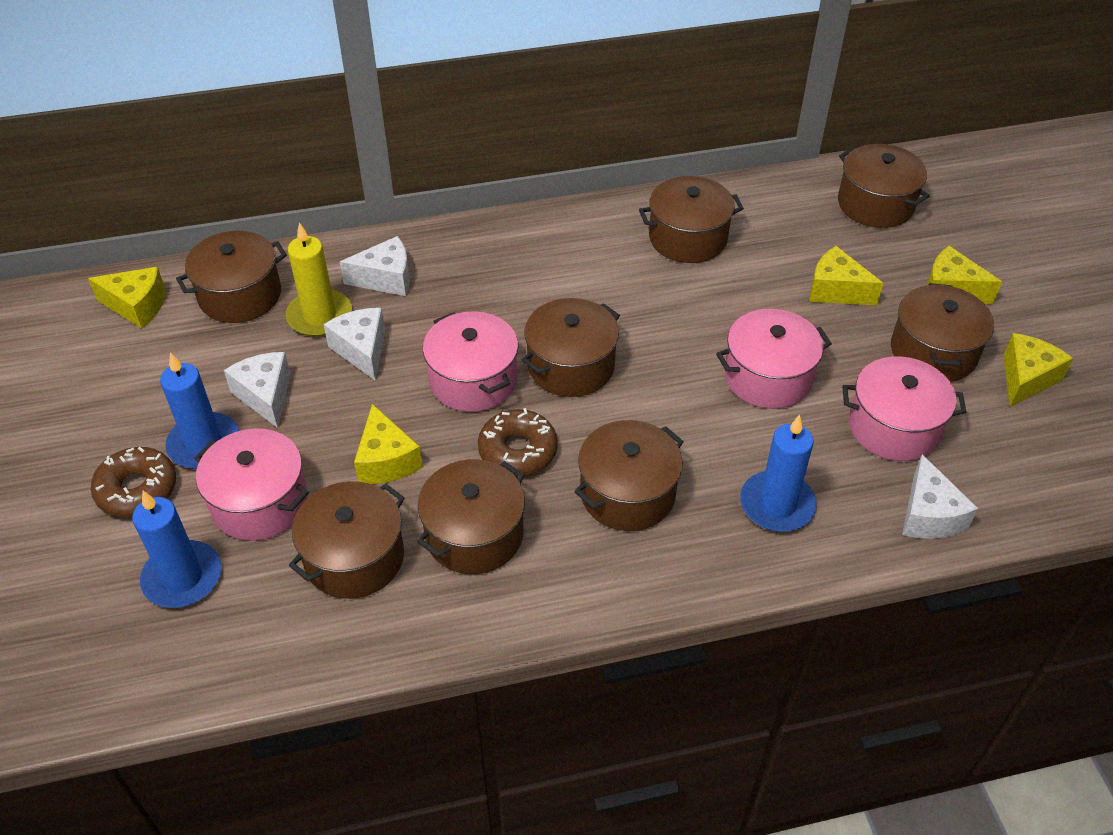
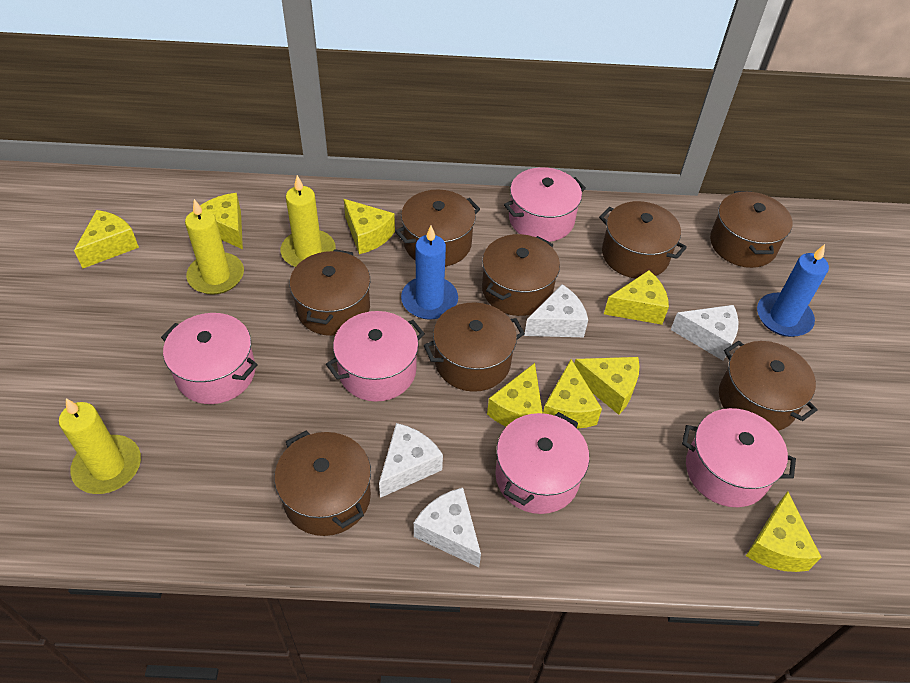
blue candle: [132,491,221,608] [160,352,239,469] [740,415,817,532] = 3 -> [401,226,458,320] [757,244,829,337] = 2
brown donut: [91,447,176,517] [478,408,558,476] = 2 -> none = 0
pink pot: [194,428,309,540] [423,311,518,412] [716,309,832,409] [842,356,966,461] = 4 -> [161,313,258,404] [326,311,425,402] [495,412,589,514] [504,167,586,242] [682,408,796,507] = 5
yellow candle: [286,222,352,337] = 1 -> [59,398,141,494] [185,199,244,295] [281,175,336,267] = 3
yellow cheese: [88,267,166,328] [354,404,423,484] [809,246,883,305] [926,246,1002,304] [1003,333,1073,407] = 5 -> [74,210,139,269] [200,193,243,249] [344,199,395,254] [487,363,543,427] [543,359,602,428] [574,357,639,415] [604,270,669,325] [746,491,821,572] = 8

